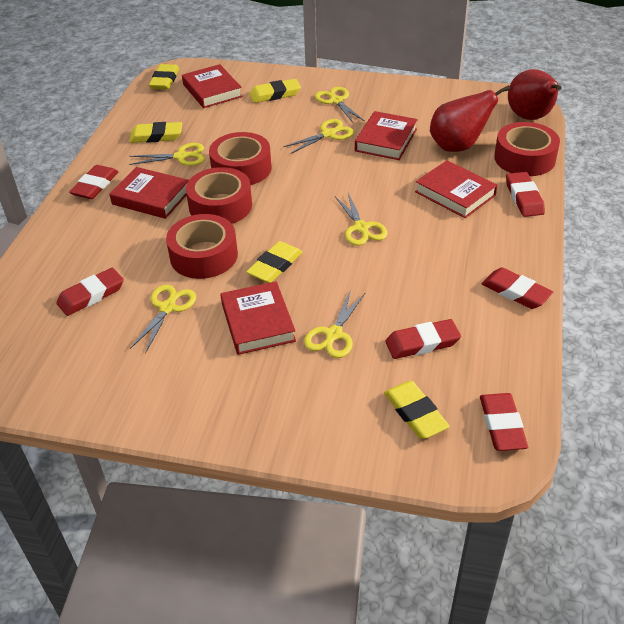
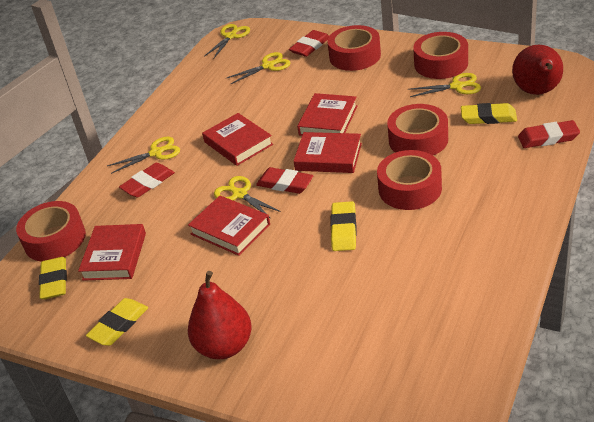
red eraser: [57,268,124,316] [69,165,118,199] [385,319,461,359] [480,393,528,451] [481,268,553,309] [506,172,545,217] = 6 -> [119,163,175,197] [256,167,314,194] [289,30,329,57] [518,120,580,148] = 4
red tape: [166,214,238,279] [186,167,252,224] [209,132,272,185] [494,122,560,176] = 4 -> [16,201,86,262] [327,25,381,71] [377,150,442,210] [387,104,448,155] [413,32,468,79] = 5
yellow eraser: [129,122,182,143] [149,64,179,90] [246,241,302,283] [249,79,301,103] [384,381,450,439] = 5 -> [39,257,67,300] [86,298,148,346] [330,201,357,251] [461,103,517,124] = 4
yellow scissors: [129,143,205,166] [130,285,196,354] [283,119,354,154] [304,289,365,358] [315,87,364,124] [335,193,388,246] = 6 -> [107,137,180,174] [204,24,250,59] [214,176,281,219] [227,52,290,84] [408,73,481,97] = 5

